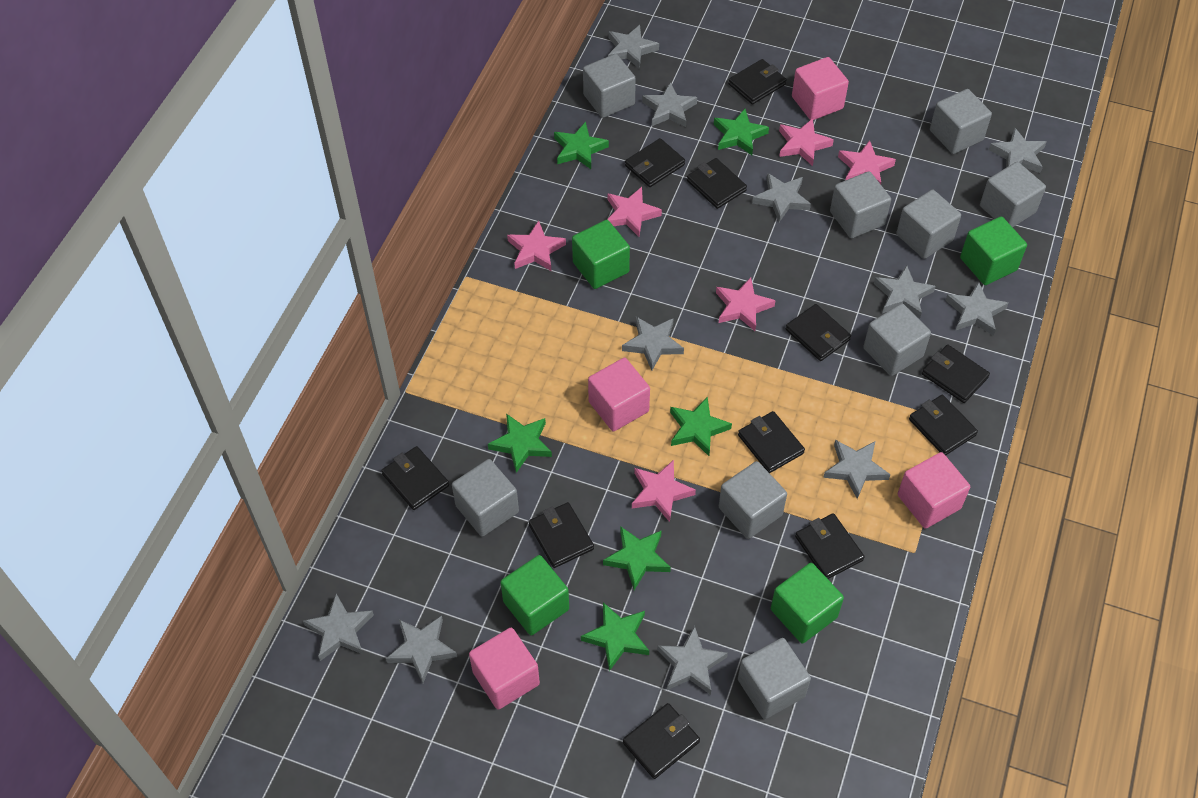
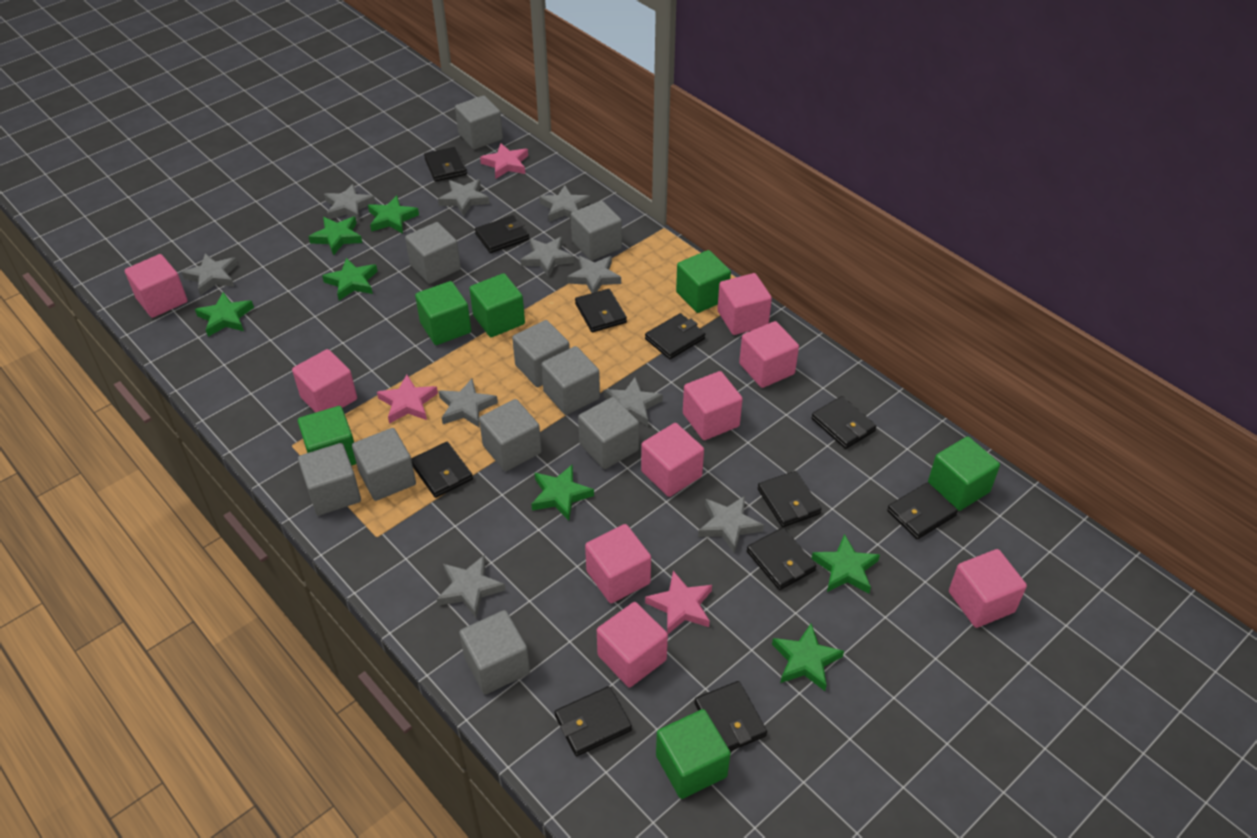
green cube: [500,555,569,635] [572,220,630,289] [771,563,844,644] [960,216,1027,285] = 4 -> [298,406,356,466] [415,281,471,345] [469,273,525,337] [656,709,731,799] [676,250,731,313] [928,436,1000,511] = 6
green star: [488,414,552,473] [554,122,609,169] [581,602,649,671] [603,526,671,590] [670,397,732,456] [714,109,769,155] = 6 -> [195,292,254,337] [308,217,362,256] [322,258,378,301] [368,195,419,233] [531,465,594,521] [772,624,844,691] [811,534,880,593] = 7
grey cube: [452,459,519,537] [583,54,636,118] [719,461,787,539] [738,638,811,719] [830,171,891,238] [863,304,931,376] [896,190,961,259] [930,89,992,154] [980,162,1046,227] = 9 -> [298,443,361,516] [352,428,416,501] [405,222,461,284] [455,96,503,149] [459,610,530,694] [479,399,542,471] [512,320,570,387] [541,346,600,415] [571,201,622,261] [578,397,639,469] = 10
grey star: [303,594,374,661] [386,616,457,683] [608,25,659,69] [622,317,684,371] [642,82,697,127] [657,626,728,695] [752,173,811,222] [823,440,891,499] [874,265,936,318] [945,282,1008,336] [989,128,1047,173] = 11 -> [182,254,238,296] [324,184,375,221] [437,555,505,618] [438,179,490,216] [438,379,498,428] [520,237,574,277] [539,186,590,222] [567,256,621,293] [603,377,663,426] [698,496,764,554] = 10
pink cube: [469,628,540,710] [588,358,650,431] [792,57,849,120] [898,452,970,529] = 4 -> [125,254,188,318] [292,349,357,413] [585,524,651,603] [597,602,668,687] [641,423,704,497] [683,371,743,440] [717,273,772,335] [739,321,799,388] [949,549,1027,628] = 9
pink star: [507,221,566,271] [607,187,662,237] [632,460,696,522] [716,277,776,331] [779,118,834,166] [838,140,896,184] = 6 -> [377,375,438,424] [480,143,528,178] [645,571,712,634] = 3

